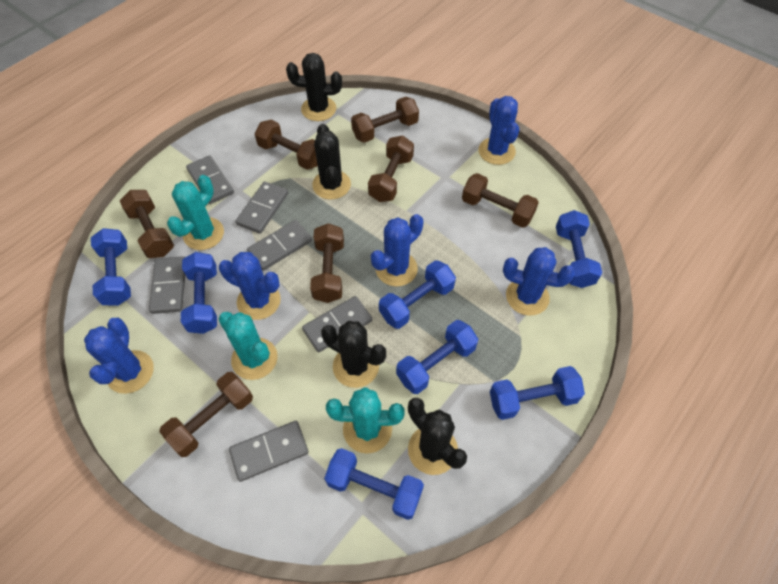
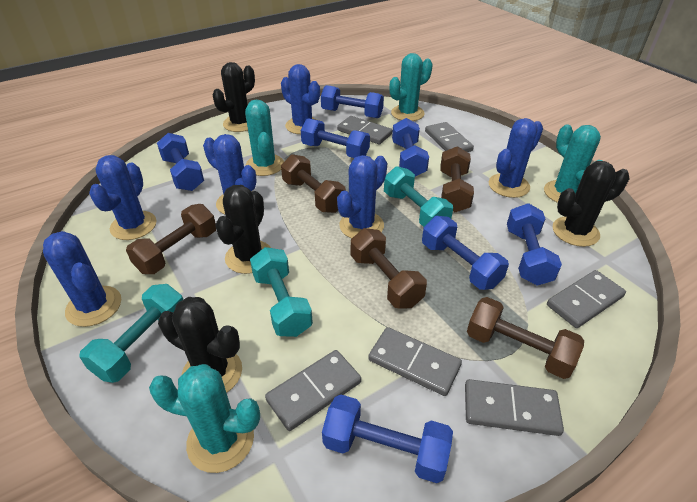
blue cactus: [84,318,154,394] [219,252,281,320] [371,214,424,286] [479,96,519,165] [503,247,575,316] = 5 -> [43,231,121,327] [89,155,157,240] [203,134,257,214] [281,64,320,134] [337,155,387,238] [489,118,543,198] = 6
brown dumbbell: [120,190,174,258] [159,372,253,457] [255,120,318,170] [310,224,344,303] [351,97,419,143] [368,135,414,202] [462,173,539,228] = 7 -> [126,204,216,274] [281,154,346,213] [351,228,427,309] [440,146,474,212] [467,297,584,379] = 5
turquoise cactus: [167,175,224,250] [219,312,278,380] [326,387,405,454] = 3 -> [149,364,260,473] [245,100,284,176] [390,53,433,121] [544,124,602,203] = 4
turquoise dumbbell: none = 0 -> [79,284,183,383] [250,247,313,337] [384,166,453,227] = 3

